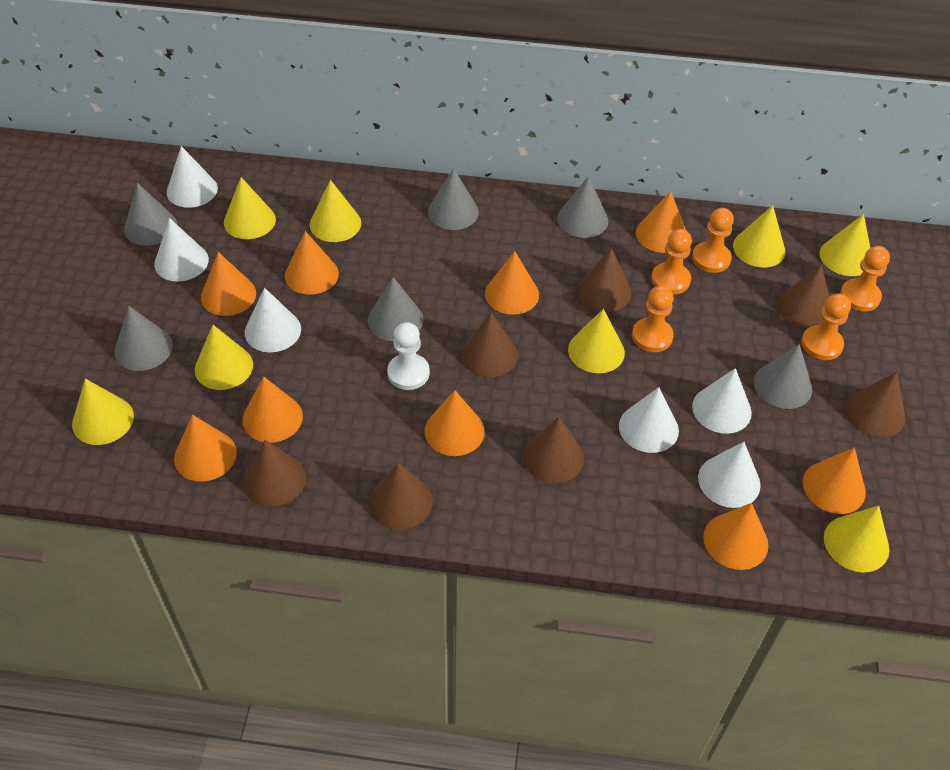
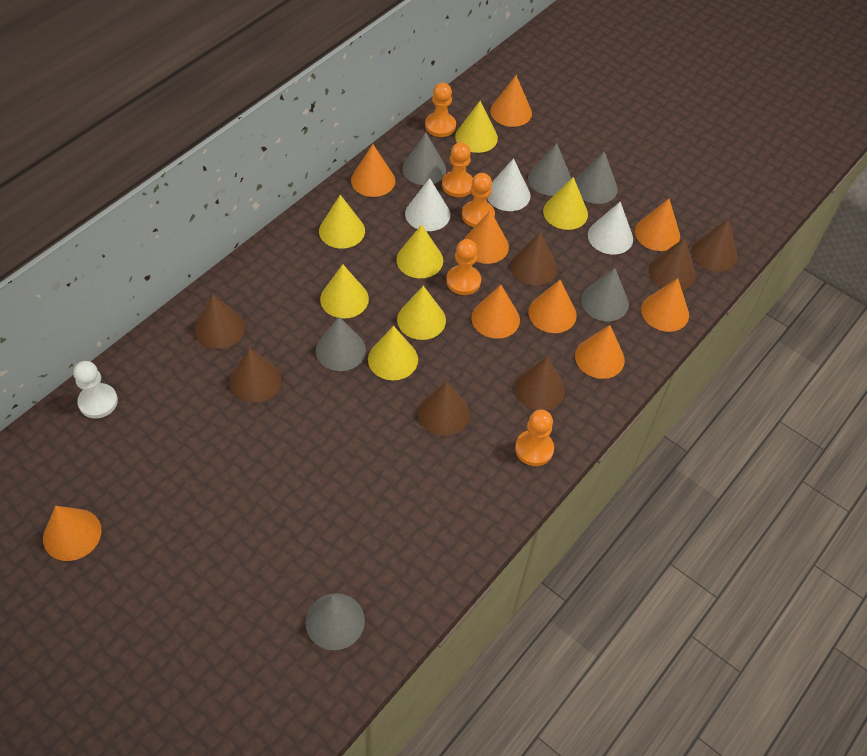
white cone: [154,218,209,282] [167,146,218,208] [245,288,301,352] [619,387,679,453] [692,368,752,434] [698,442,761,508] = 6 -> [405,178,450,231] [487,158,530,211] [588,202,633,255] = 3
yellow cone: [72,379,134,445] [195,325,253,390] [224,177,276,239] [309,180,361,242] [568,309,625,373] [733,205,785,267] [820,214,870,276] [824,505,889,572] = 8 -> [319,195,365,249] [320,264,369,318] [368,326,418,380] [396,224,443,278] [397,286,446,340] [455,101,498,153] [543,177,588,230] = 7

